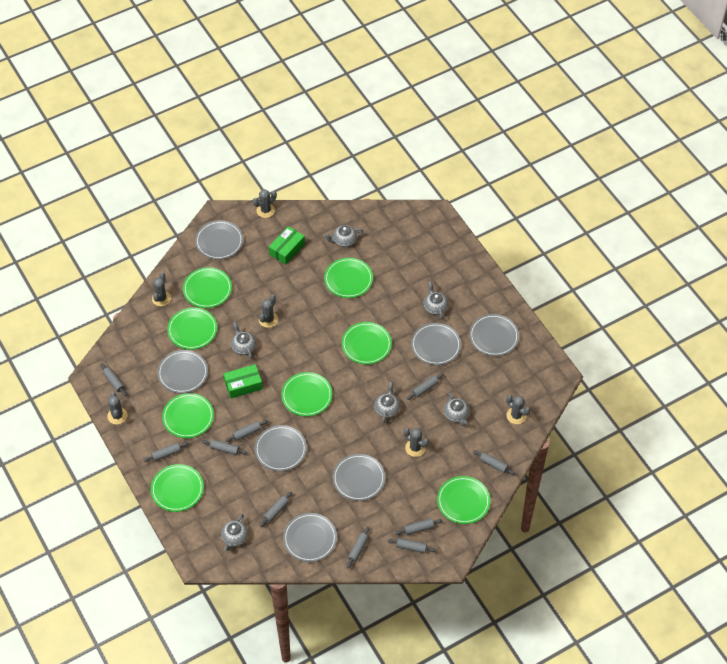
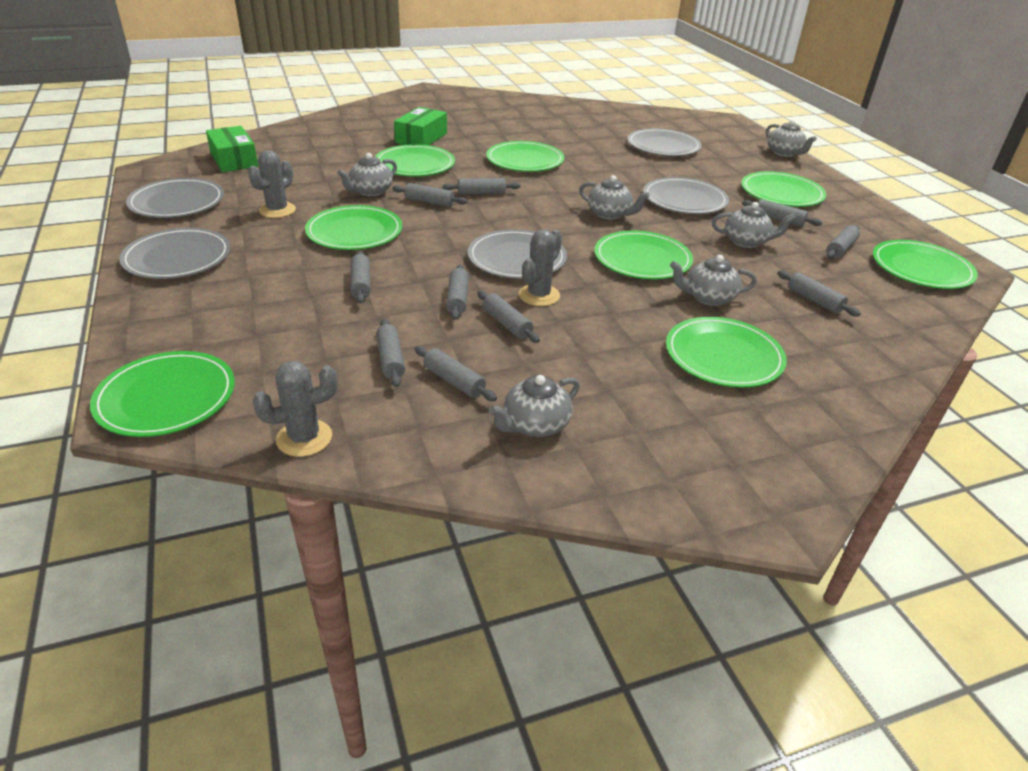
grey cactus: [107,392,128,425] [152,273,171,306] [253,189,277,218] [259,294,278,328] [404,428,429,457] [506,395,530,424] = 6 -> [248,150,296,218] [252,361,338,457] [519,229,562,306] = 3
grey plate: [157,350,208,393] [195,220,243,260] [255,425,307,471] [283,513,337,562] [332,454,385,501] [411,323,461,365] [469,314,519,356] = 7 -> [119,228,231,279] [126,178,224,218] [468,229,567,279] [628,128,702,156] [643,177,729,214] = 5

